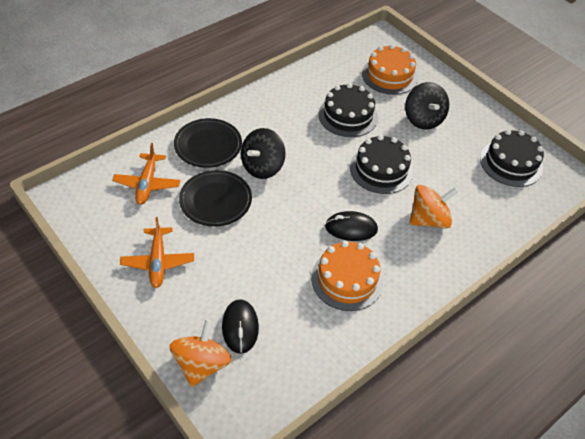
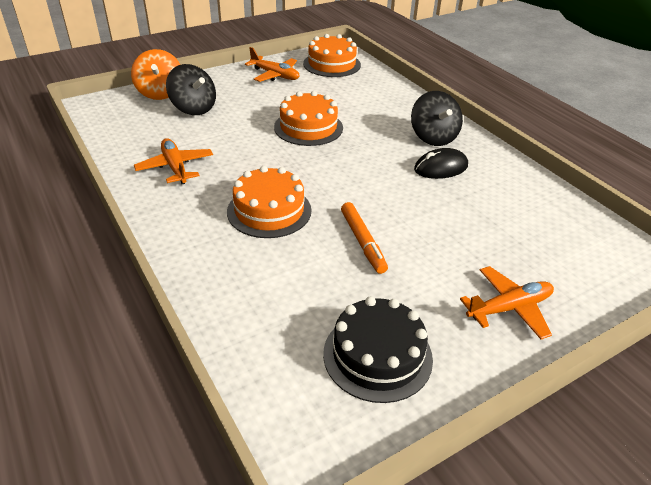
black cake: [319,83,378,137] [350,135,413,194] [480,129,544,187] = 3 -> [323,297,433,403] = 1
black mouse: [222,299,259,354] [325,211,378,241] = 2 -> [414,148,468,179] = 1
black plate: [174,118,242,168] [179,170,252,227] = 2 -> none = 0
orange cake: [311,241,384,311] [362,44,418,95] = 2 -> [227,166,311,238] [274,91,343,146] [303,34,361,77] = 3
orange marker: none = 0 -> [341,202,388,274] = 1
orange plane: [112,143,181,205] [120,217,194,288] = 2 -> [134,138,213,184] [245,47,299,82] [460,266,554,339] = 3
orange spinning top: [170,320,232,387] [409,185,458,228] = 2 -> [131,49,180,100] = 1

